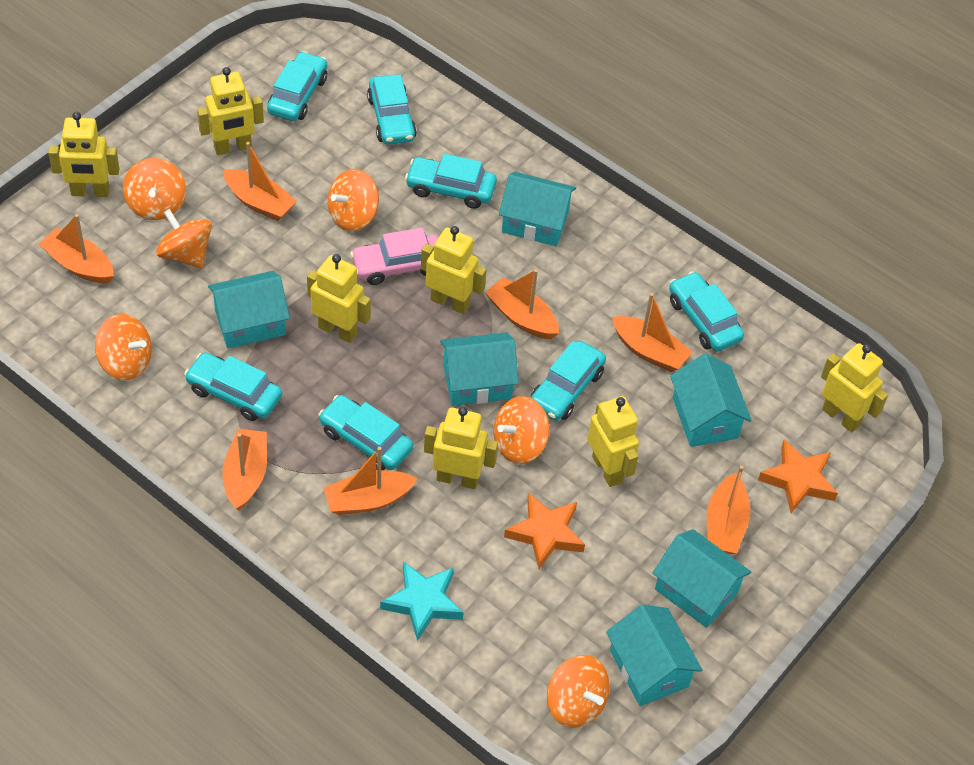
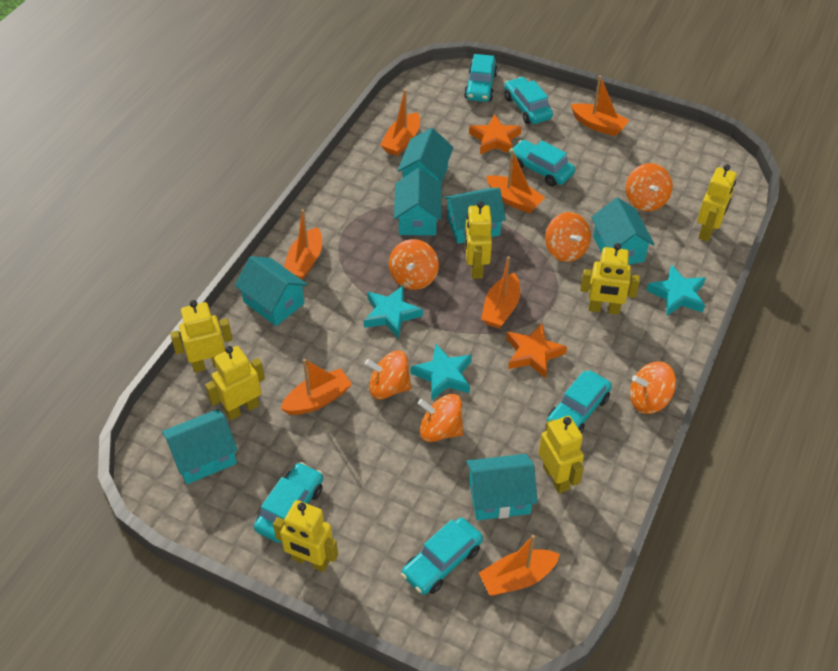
pink car: [350,228,439,285] = 1 -> none = 0
turquoise car: [184,352,282,421] [267,51,327,121] [318,395,413,470] [367,75,417,145] [405,154,497,209] [530,341,606,421] [669,271,744,352] = 7 -> [254,462,323,543] [401,518,483,595] [464,54,498,102] [504,77,553,124] [509,140,575,187] [547,370,612,434] = 6
turquoise house: [208,271,290,349] [440,332,519,406] [499,172,576,246] [606,604,703,706] [652,529,751,628] [670,354,752,447] = 6 -> [162,409,238,484] [234,256,308,326] [394,168,442,236] [397,128,453,184] [444,188,506,244] [466,454,538,520] [591,198,655,265] = 7
turquoise star: [380,561,464,641] = 1 -> [364,286,423,339] [411,344,472,401] [646,265,706,316] = 3

